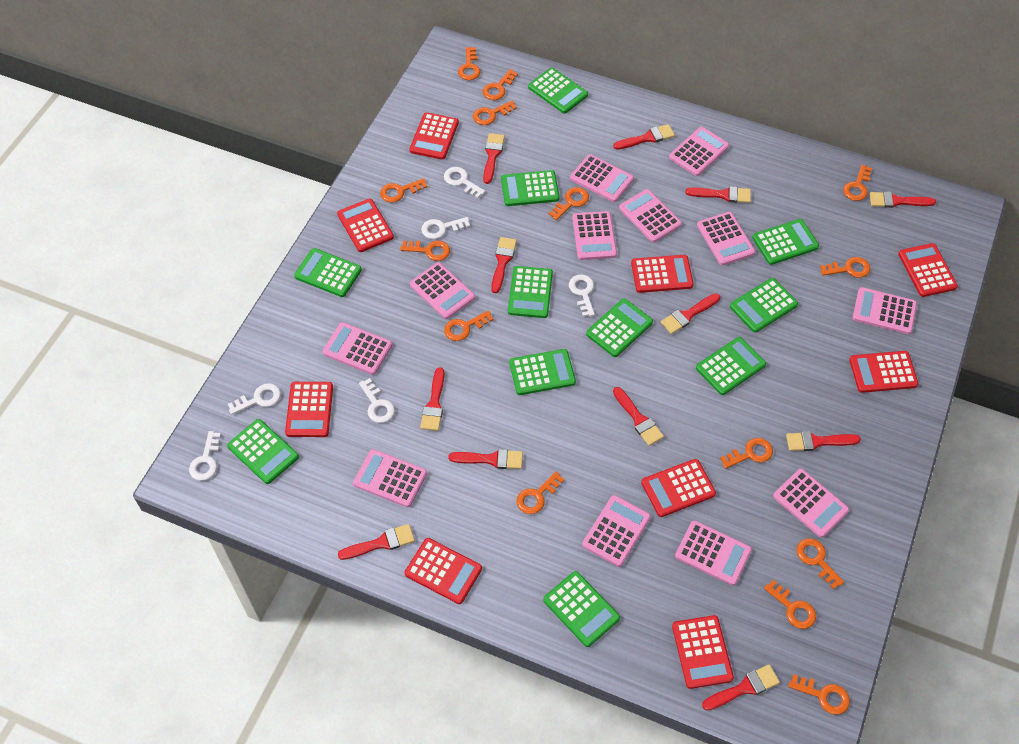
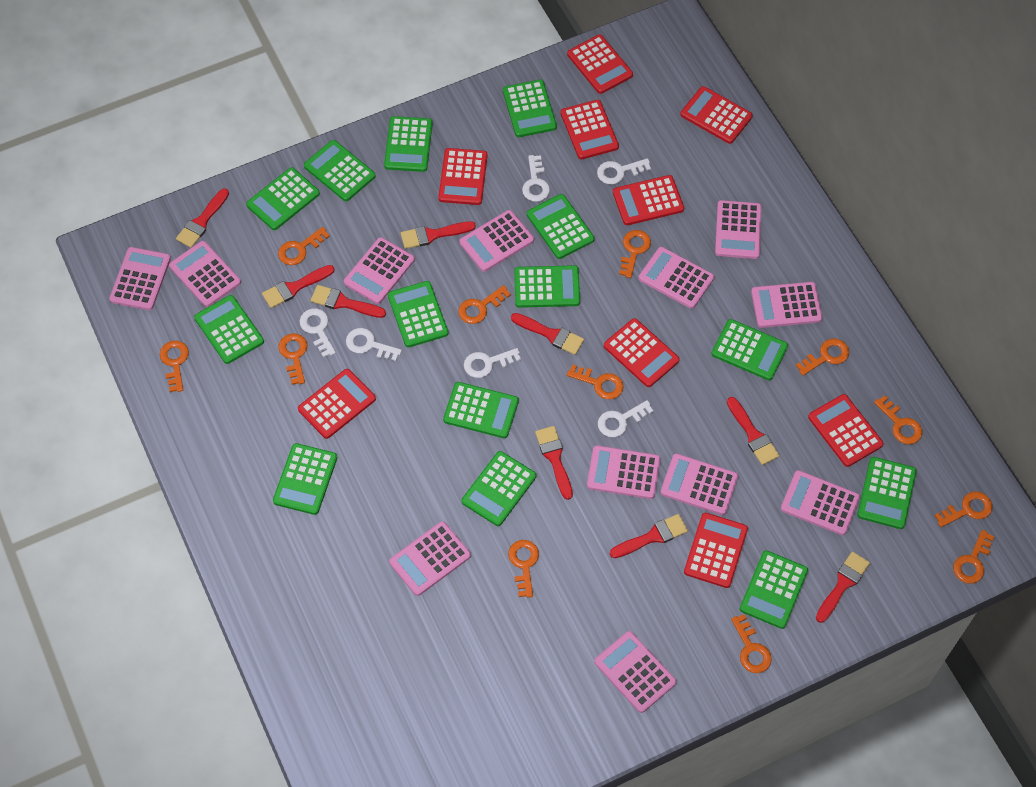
green calculator: [227,419,299,484] [294,248,362,297] [501,170,559,206] [508,266,553,318] [509,349,576,395] [528,68,588,114] [543,571,620,647] [586,299,653,357] [696,337,766,395] [730,278,798,333] [752,219,819,265] = 11 -> [194,295,264,364] [246,167,320,230] [273,443,337,515] [304,140,376,201] [384,116,433,172] [388,281,448,348] [443,382,519,438] [462,451,536,526] [503,79,557,137] [514,265,580,308] [527,194,594,259] [711,319,788,380] [740,550,808,629] [857,457,917,529] = 14
orange key: [380,178,427,203] [400,241,450,261] [444,310,494,341] [458,47,480,80] [473,101,517,125] [483,69,518,100] [517,471,564,514] [549,187,589,220] [720,438,773,469] [764,580,816,629] [788,674,850,715] [797,538,844,589] [820,257,870,278] [843,164,872,201] = 14 -> [160,341,189,392] [278,227,330,265] [278,333,307,385] [458,285,511,324] [508,540,539,598] [567,364,624,399] [619,230,651,278] [731,614,772,673] [796,338,849,376] [874,395,922,444] [935,491,992,527] [953,530,995,584] = 12
red brush: [338,524,415,560] [420,367,445,431] [448,449,523,469] [483,133,505,184] [491,237,517,293] [613,124,675,150] [613,387,664,446] [661,293,720,334] [685,186,751,203] [702,664,780,711] [786,431,861,451] [870,192,936,208] = 12 -> [176,188,229,248] [262,265,335,308] [311,285,386,318] [401,221,476,249] [511,313,584,355] [535,426,573,500] [610,514,688,558] [727,397,779,465] [816,552,870,623] = 9

